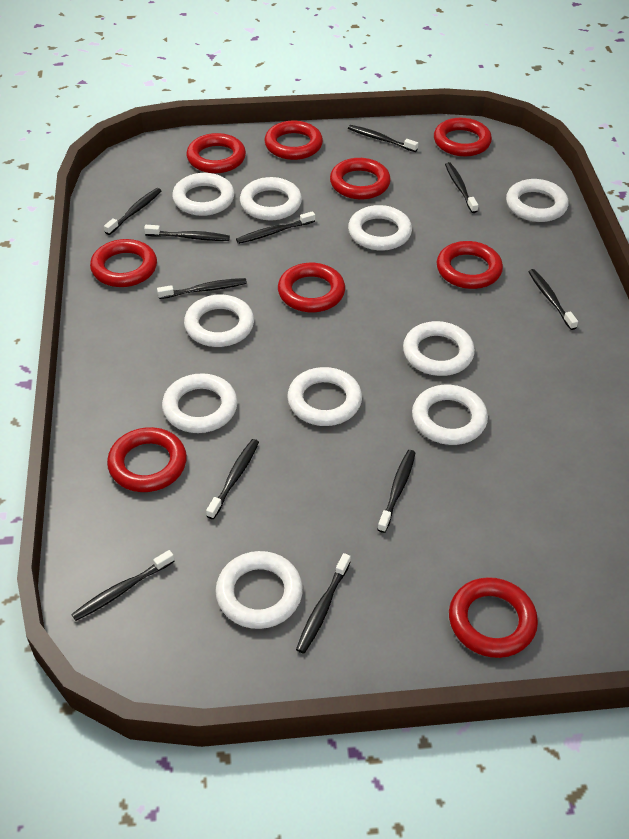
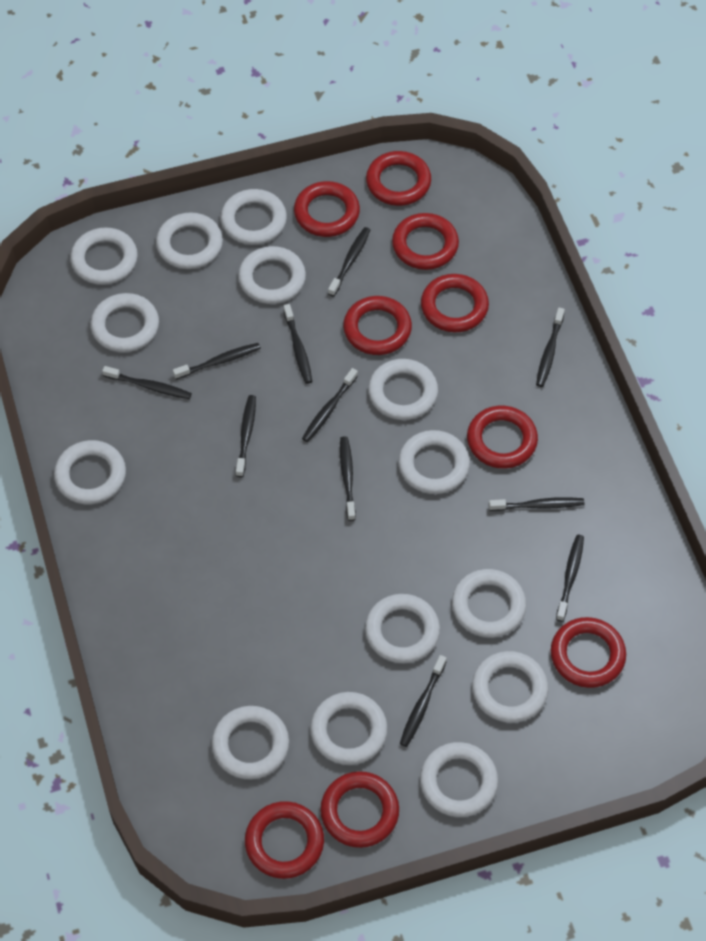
white ring: [162,373,238,433] [172,173,234,216] [184,295,254,347] [215,551,303,629] [240,177,302,220] [287,367,362,426] [348,205,412,251] [403,321,475,376] [412,385,488,445] [506,179,569,222] = 10 -> [54,440,126,504] [70,227,138,285] [91,293,159,352] [156,212,223,269] [212,706,289,780] [221,189,287,245] [238,246,306,304] [310,692,388,765] [365,594,440,663] [368,359,438,420] [398,430,470,494] [420,742,498,817] [452,569,526,638] [472,651,548,723] = 14

